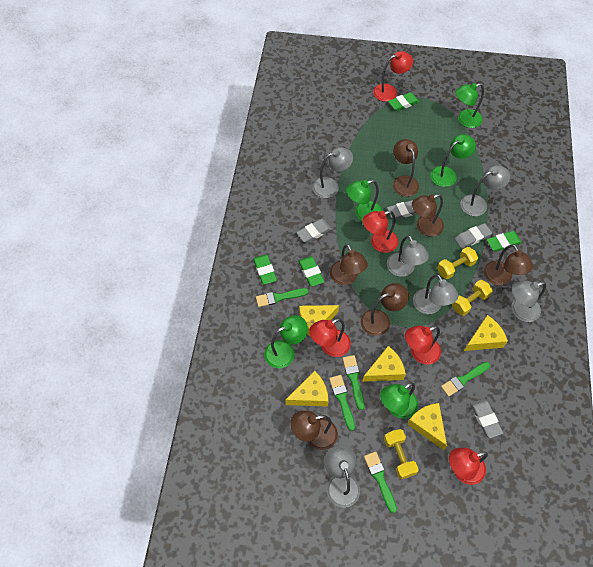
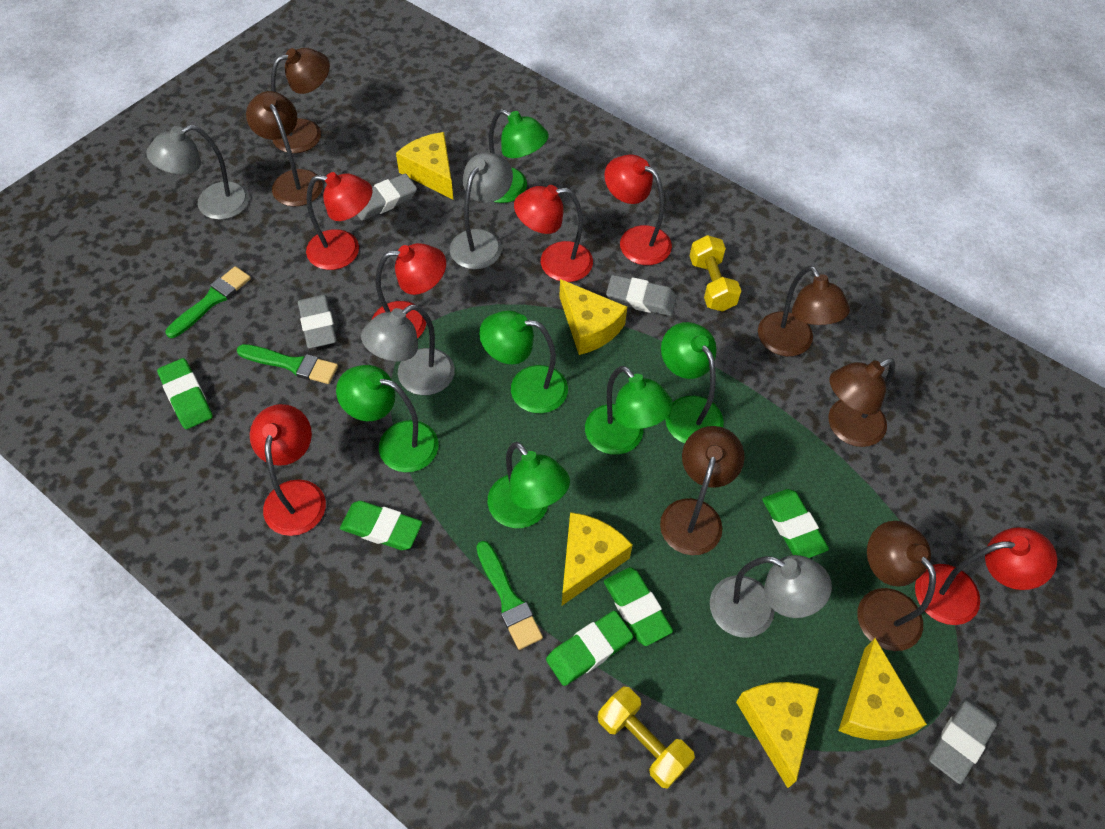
green brush: [256,288,309,307] [329,375,355,431] [343,355,365,410] [364,452,397,513] [441,362,490,397] = 5 -> [165,266,251,338] [237,344,338,384] [476,541,543,650] = 3
green eraser: [253,254,277,285] [298,256,324,287] [388,92,419,111] [487,231,522,252] = 4 -> [157,358,213,429] [340,501,422,550] [546,611,633,686] [604,567,673,646] [762,489,829,558] = 5
green lamp: [264,315,308,368] [346,180,382,221] [380,383,418,419] [430,134,476,187] [455,83,484,128] = 5 -> [336,365,439,472] [479,311,568,413] [487,442,570,528] [489,109,549,203] [585,366,673,455] [661,322,724,443] = 6
grey lamp: [312,147,353,198] [324,445,360,508] [387,235,429,277] [413,274,458,314] [460,165,510,216] [512,281,546,322] = 6 -> [146,125,249,220] [361,304,455,395] [450,153,513,269] [710,555,832,638] = 4
red lamp: [309,318,351,357] [363,211,398,253] [373,51,413,102] [405,326,441,365] [449,448,488,485] = 5 -> [250,404,326,536] [306,172,373,270] [372,243,446,338] [514,185,593,282] [604,155,672,265] [915,527,1057,625] = 6
yellow dumbbell: [384,429,419,479] [437,247,478,279] [452,280,493,316] = 3 -> [598,686,695,789] [690,235,741,312] = 2

